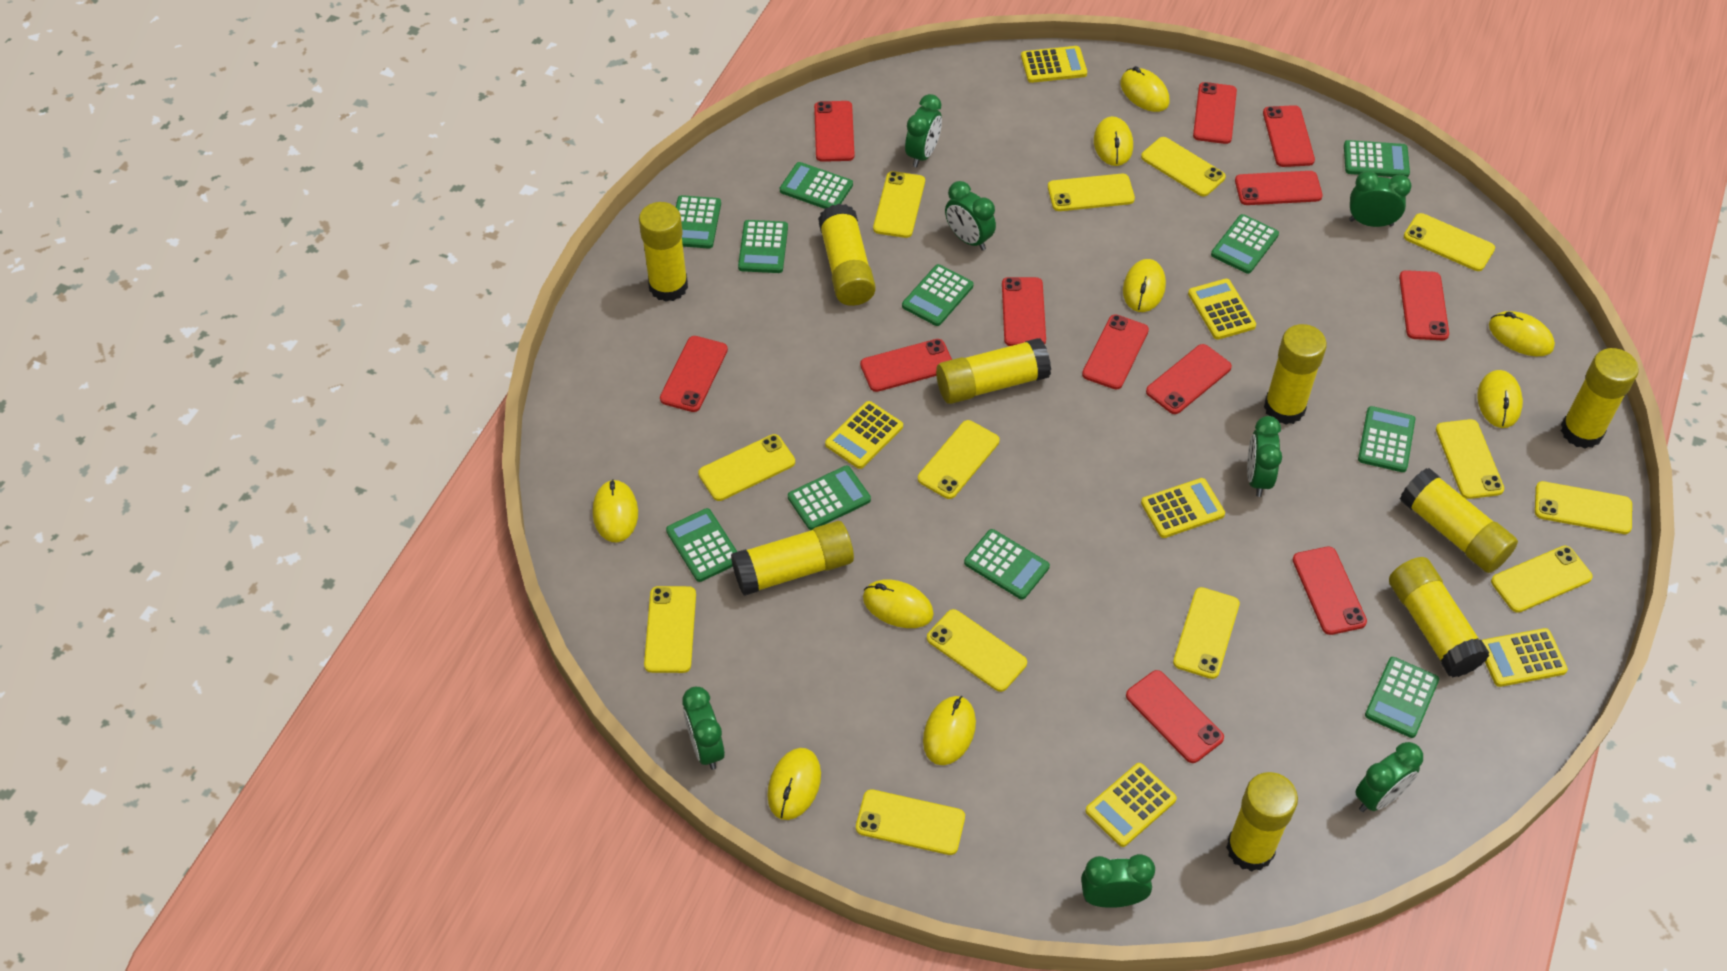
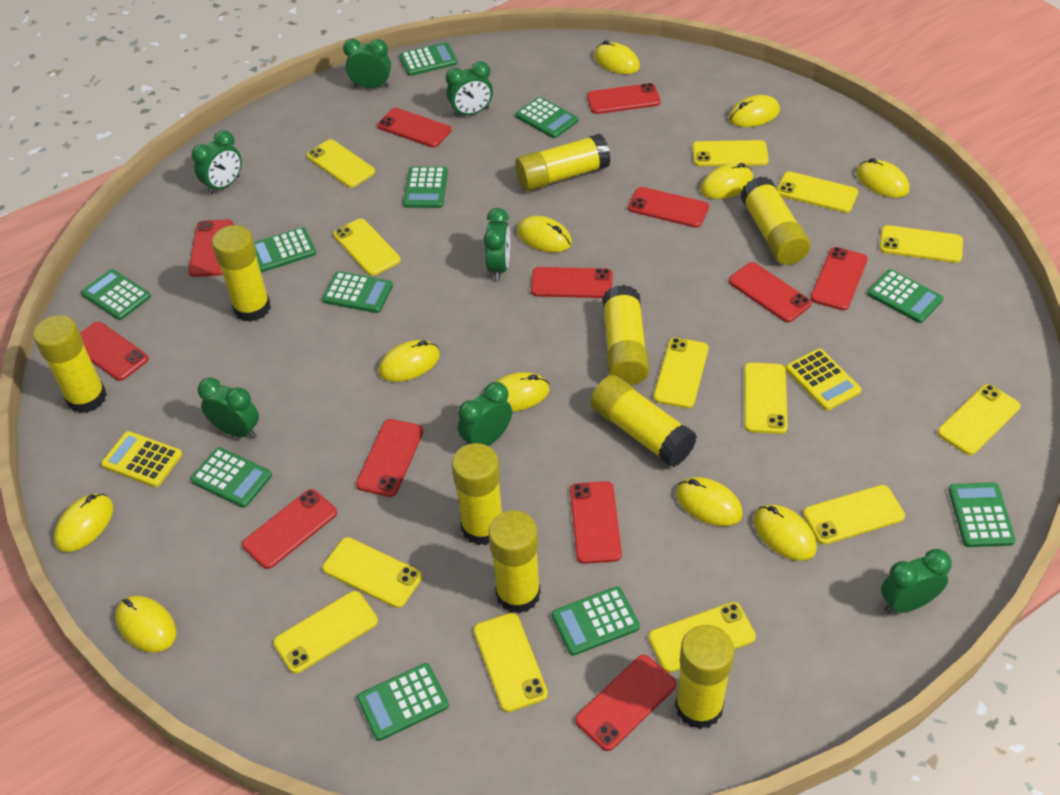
yellow calculator: [825,401,903,469] [1021,46,1087,83] [1086,763,1177,847] [1141,478,1225,538] [1188,279,1256,340] [1482,628,1568,687] = 6 -> [101,431,182,487] [786,349,862,411] = 2
yellow mouse: [593,479,638,542] [767,748,821,820] [863,579,934,628] [923,696,976,765] [1094,116,1133,166] [1120,66,1170,112] [1123,259,1166,312] [1477,370,1523,428] [1489,311,1555,356] = 9 -> [54,494,113,552] [115,596,176,652] [379,340,440,382] [495,372,549,412] [517,216,572,252] [594,40,640,74] [676,477,743,526] [701,163,753,199] [729,95,780,127] [753,504,817,561] [856,158,910,198] = 11

